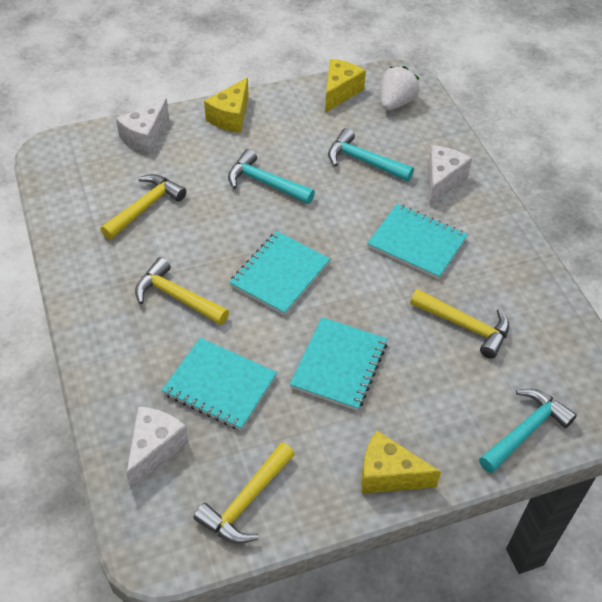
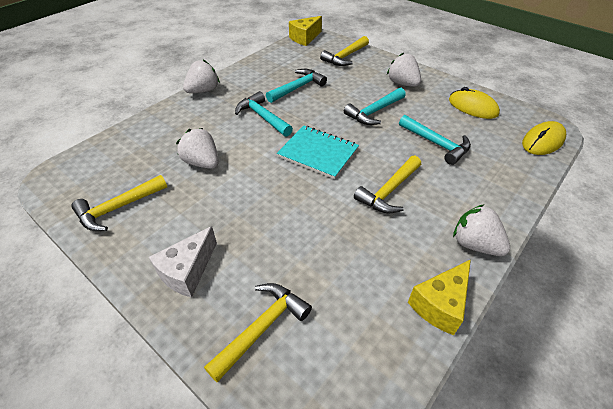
turquoise hammer: [228,149,315,204] [328,128,414,181] [479,389,577,473] = 3 -> [235,91,293,137] [266,69,327,103] [344,88,406,125] [399,115,471,165] = 4
turquoise notebook: [162,338,277,430] [229,231,330,315] [289,317,387,411] [367,204,468,279] = 4 -> [277,125,359,179] = 1
white cheese: [116,98,169,154] [126,406,189,489] [428,145,472,205] = 3 -> [149,226,217,297] = 1
white strawberry: [381,66,420,110] = 1 -> [176,128,219,169] [183,60,220,93] [387,53,421,87] [453,204,510,256] = 4
yellow cheese: [204,77,249,133] [325,59,366,113] [361,430,441,494] = 3 -> [289,16,322,46] [408,259,471,335] = 2
yellow mouse: none = 0 -> [449,87,500,119] [522,121,566,155] = 2

